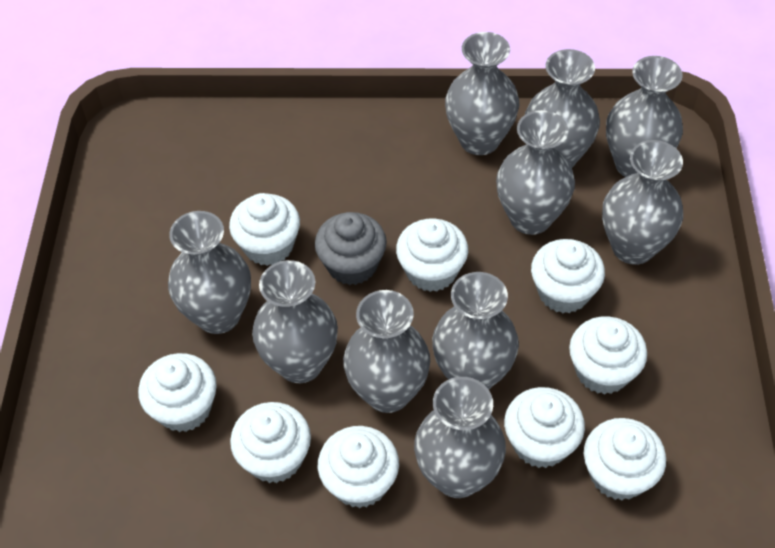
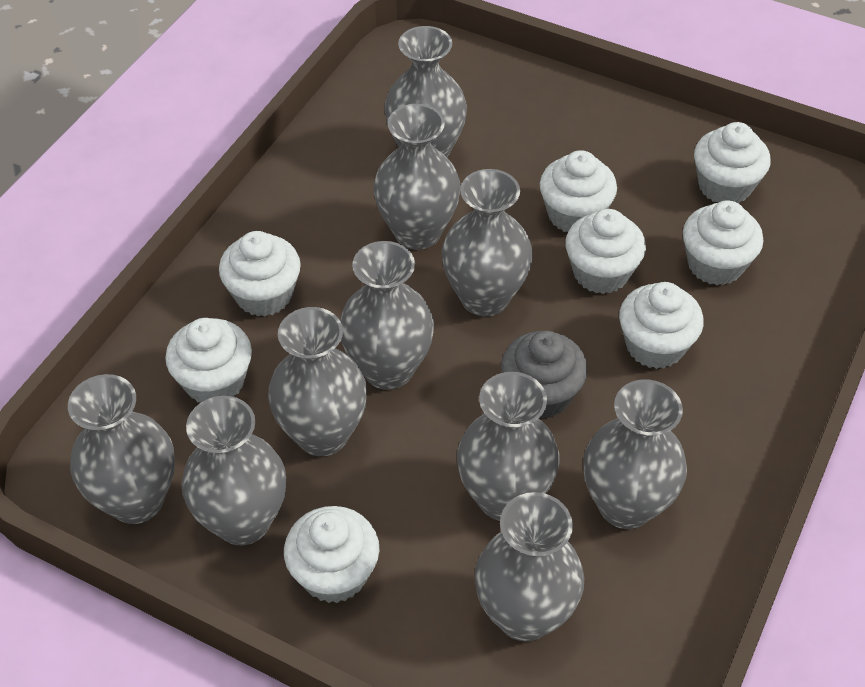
white cupcake: [138,353,217,432] [229,193,300,266] [230,402,311,483] [318,426,399,508] [396,219,468,292] [504,387,585,468] [531,239,605,313] [569,316,647,395] [584,418,666,500] = 9 -> [165,318,252,402] [219,231,301,317] [284,506,379,603] [540,150,617,232] [565,209,646,294] [619,282,704,369] [683,200,763,285] [694,122,771,203] = 8

